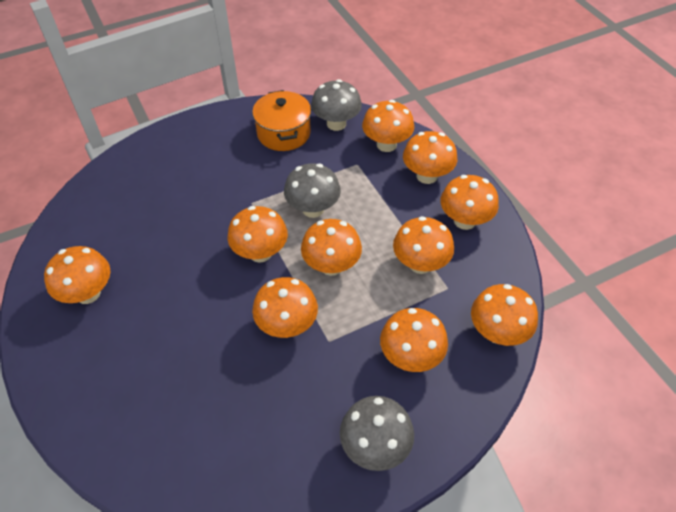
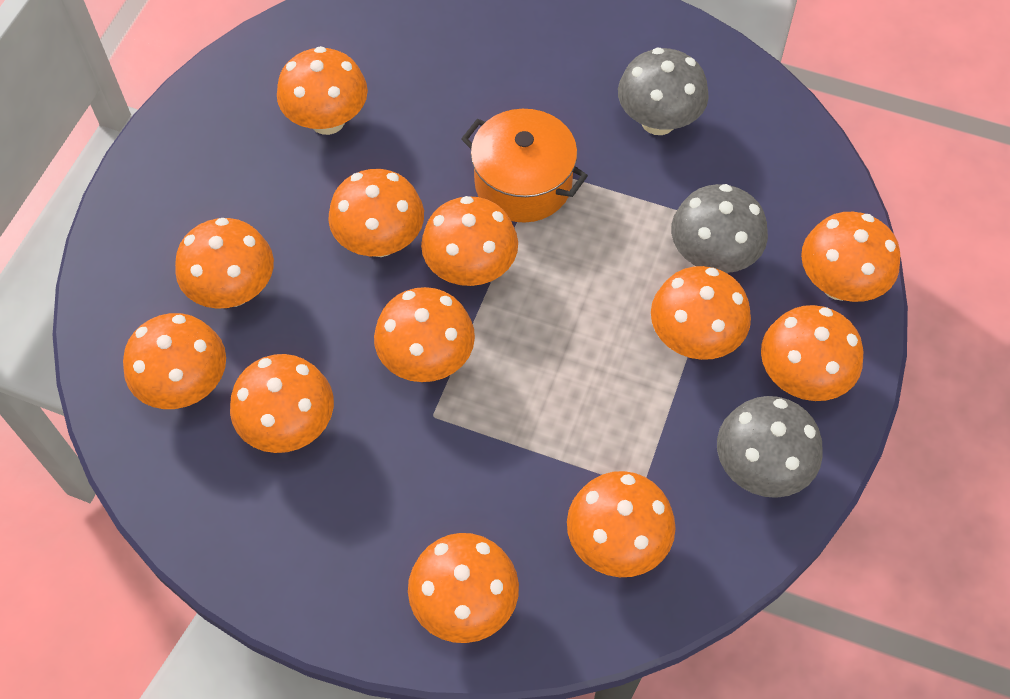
orange mushroom: [44,246,110,304] [228,206,288,263] [252,277,318,338] [301,219,362,276] [362,100,414,152] [380,308,448,372] [393,216,454,274] [403,131,457,184] [440,175,499,230] [471,284,538,346] = 10 -> [123,313,226,409] [175,218,274,309] [230,354,334,453] [277,46,368,135] [328,169,424,257] [374,287,475,382] [408,533,519,643] [421,196,518,286] [567,471,676,577] [651,266,751,360] [761,305,863,401] [801,212,900,302] = 12

